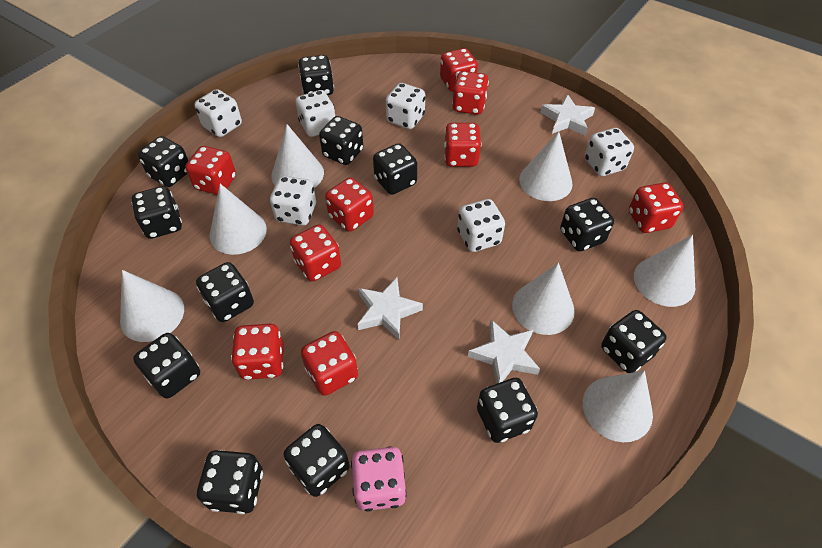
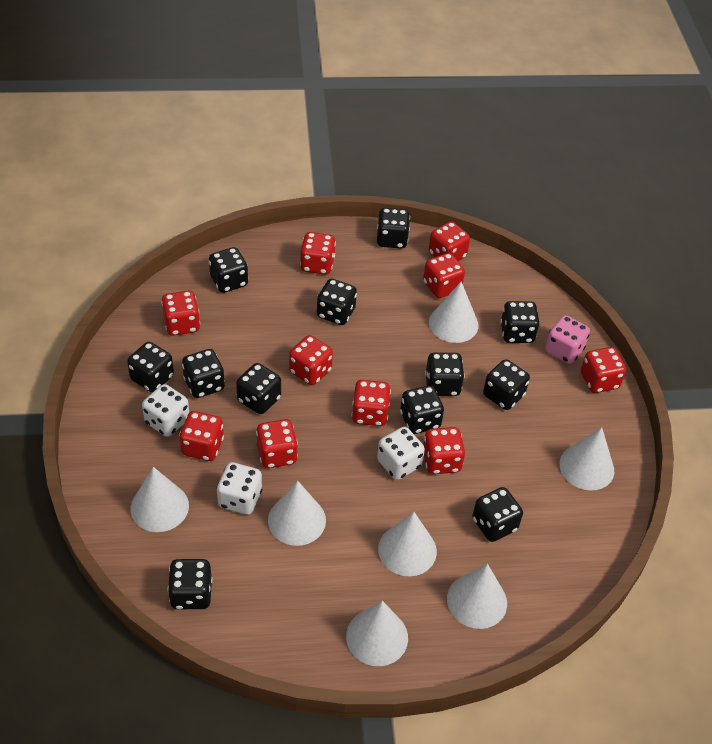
red dice: [185,146,236,195] [231,324,284,380] [290,224,341,282] [301,331,358,396] [325,177,374,232] [440,48,478,92] [444,123,481,167] [452,71,489,115] [629,182,683,233] = 9 -> [161,291,200,336] [179,411,224,461] [256,419,298,468] [289,335,333,385] [300,232,336,275] [352,380,391,426] [423,253,465,298] [423,427,465,474] [429,222,470,261] [581,347,626,393] = 10
white dice: [194,89,242,137] [270,176,316,226] [296,90,335,137] [386,83,425,129] [457,199,505,252] [585,128,634,176] = 6 -> [142,384,189,437] [217,462,262,515] [377,427,425,480] = 3
white star: [358,277,423,340] [468,320,540,384] [540,94,595,135] = 3 -> none = 0

